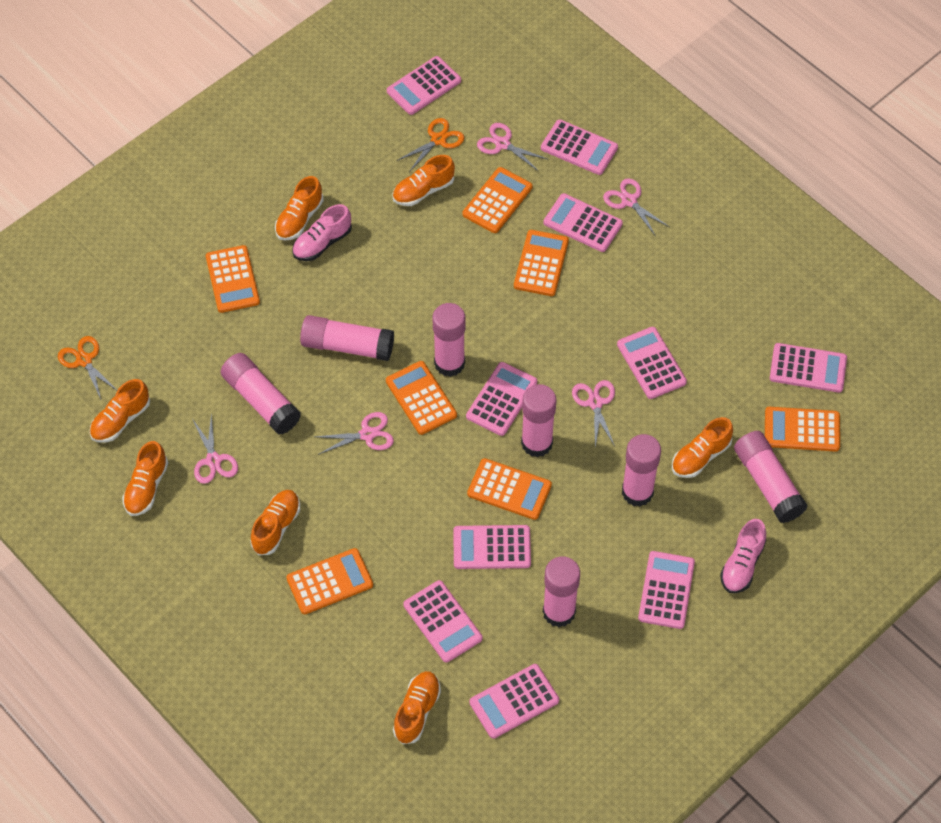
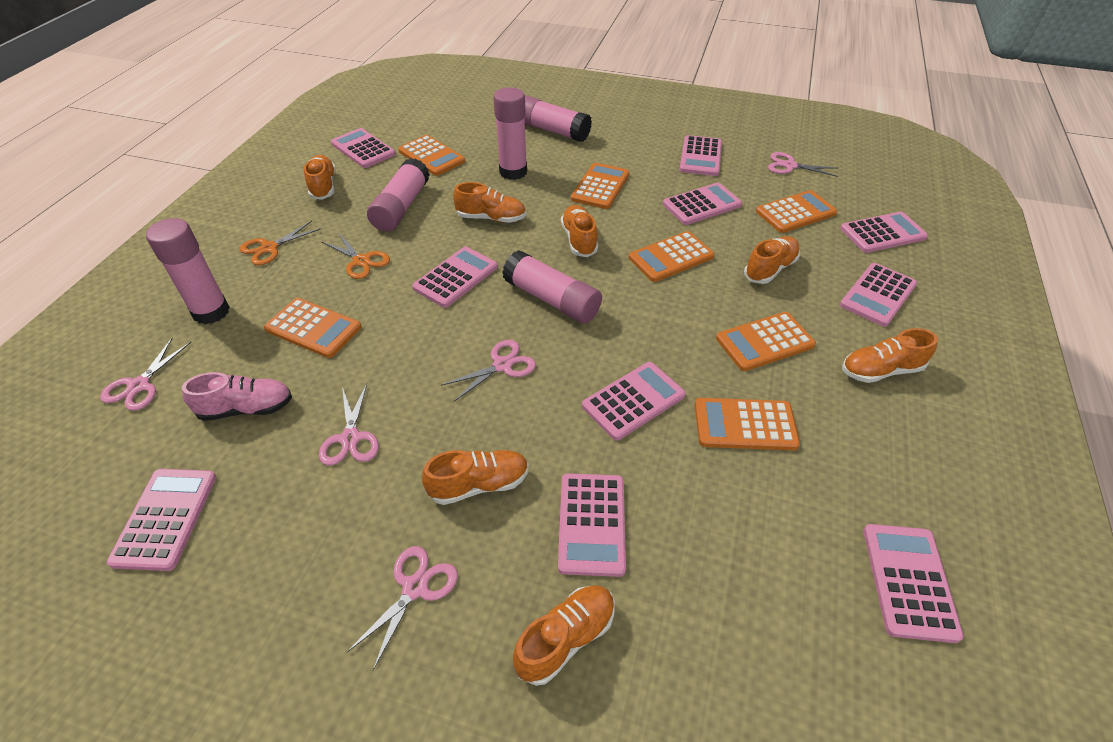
pink glue stick: [221,353,301,435] [300,315,394,361] [432,303,466,377] [521,384,557,457] [543,556,580,627] [622,434,661,507] [734,431,808,523] = 7 -> [146,218,230,324] [367,158,430,232] [493,87,527,180] [502,250,602,324] [525,95,592,142] = 5
pink shoe: [292,204,352,261] [720,519,766,593] = 2 -> [182,372,292,421] = 1

